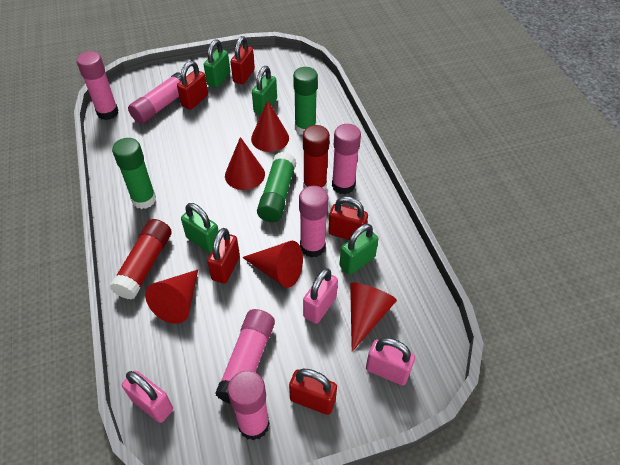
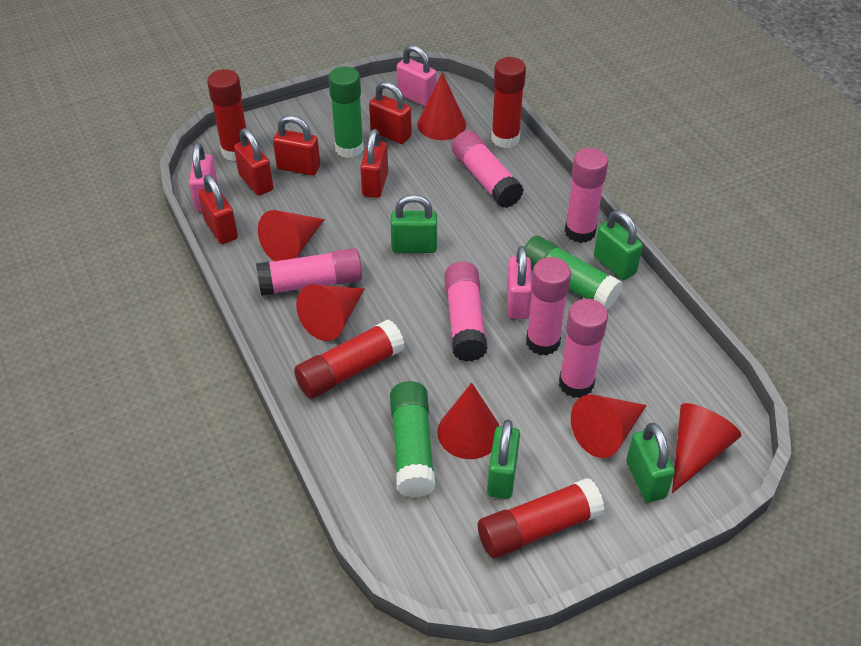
red cone: [145,270,198,324] [225,137,265,190] [242,241,303,288] [251,100,289,152] [350,283,397,352] = 5 -> [258,210,325,261] [296,285,365,341] [417,72,466,140] [437,383,499,459] [571,394,647,458] [672,403,741,493] = 6
red glue stick: [109,219,172,300] [303,125,330,190] = 2 -> [207,69,246,161] [294,319,405,399] [478,478,605,558] [491,57,526,148] = 4

